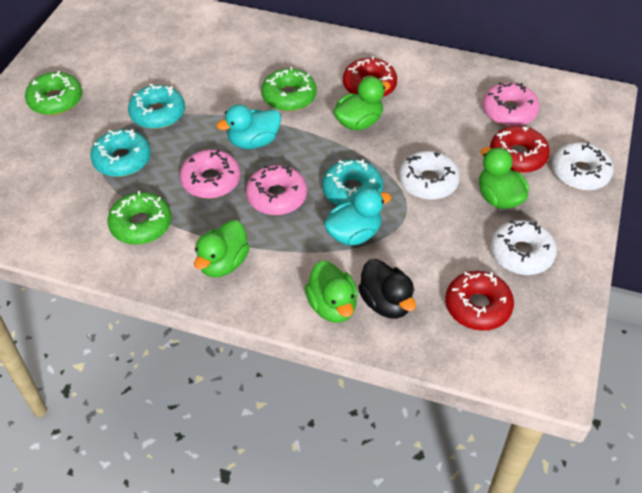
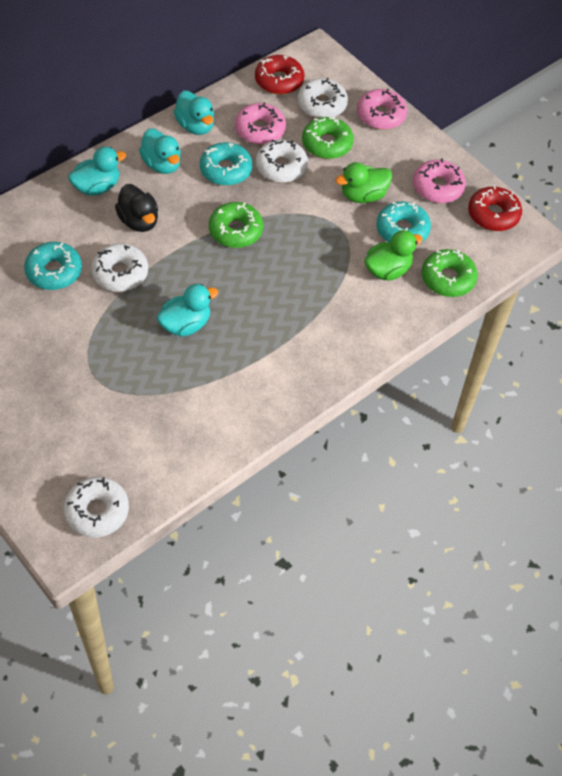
green duck: [194,220,250,278] [305,260,358,323] [333,77,391,131] [479,147,529,209] = 4 -> [335,162,392,203] [364,230,423,281] = 2
red donut: [343,56,397,98] [445,271,514,331] [490,126,550,173] = 3 -> [255,55,304,94] [468,185,522,231] = 2
turquoise duck: [217,104,281,149] [324,188,391,245] = 2 -> [68,147,126,196] [139,128,181,174] [157,284,218,337] [174,90,214,135] = 4
white donut: [399,151,460,200] [491,220,557,275] [552,142,614,191] = 3 -> [64,477,129,538] [91,243,148,292] [256,140,308,183] [298,78,348,118] = 4

